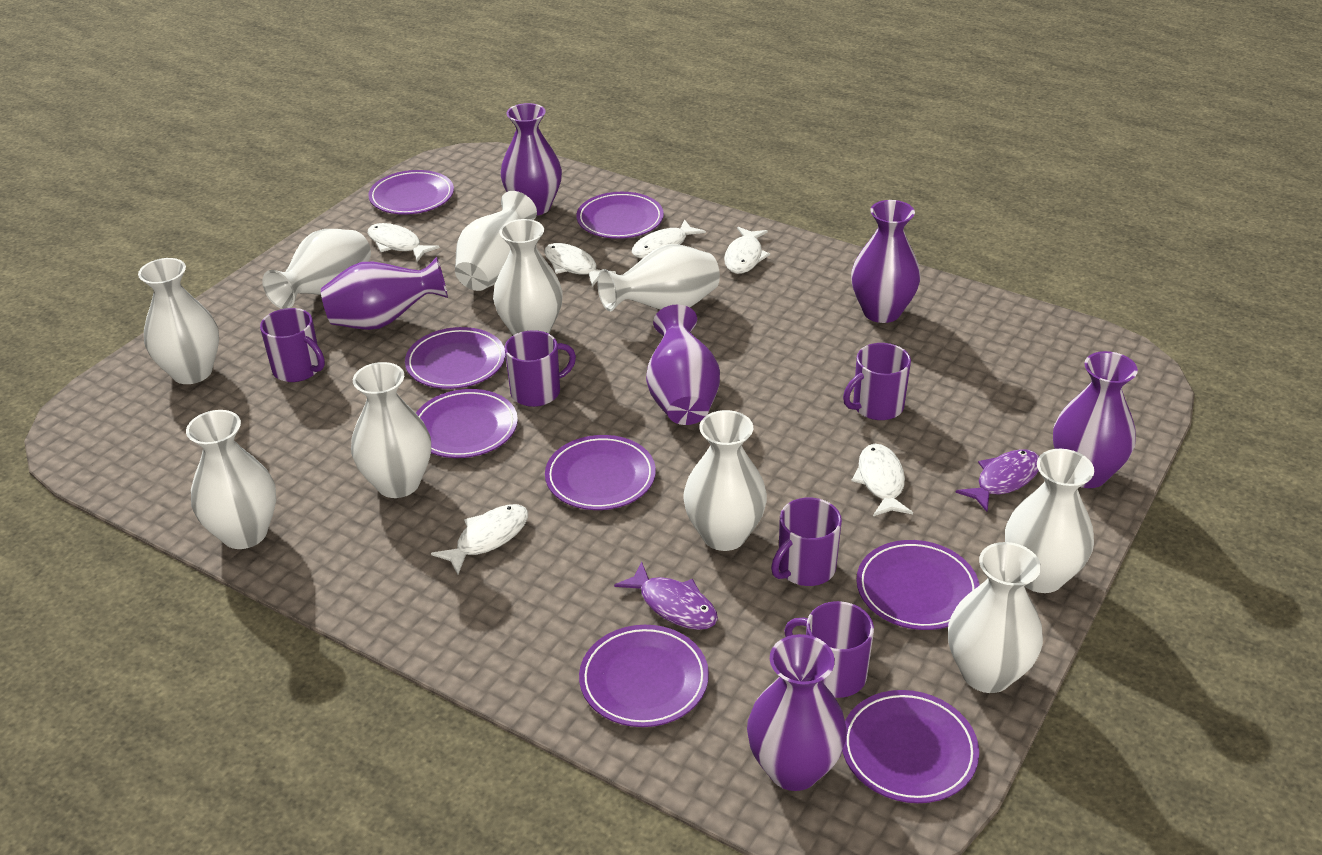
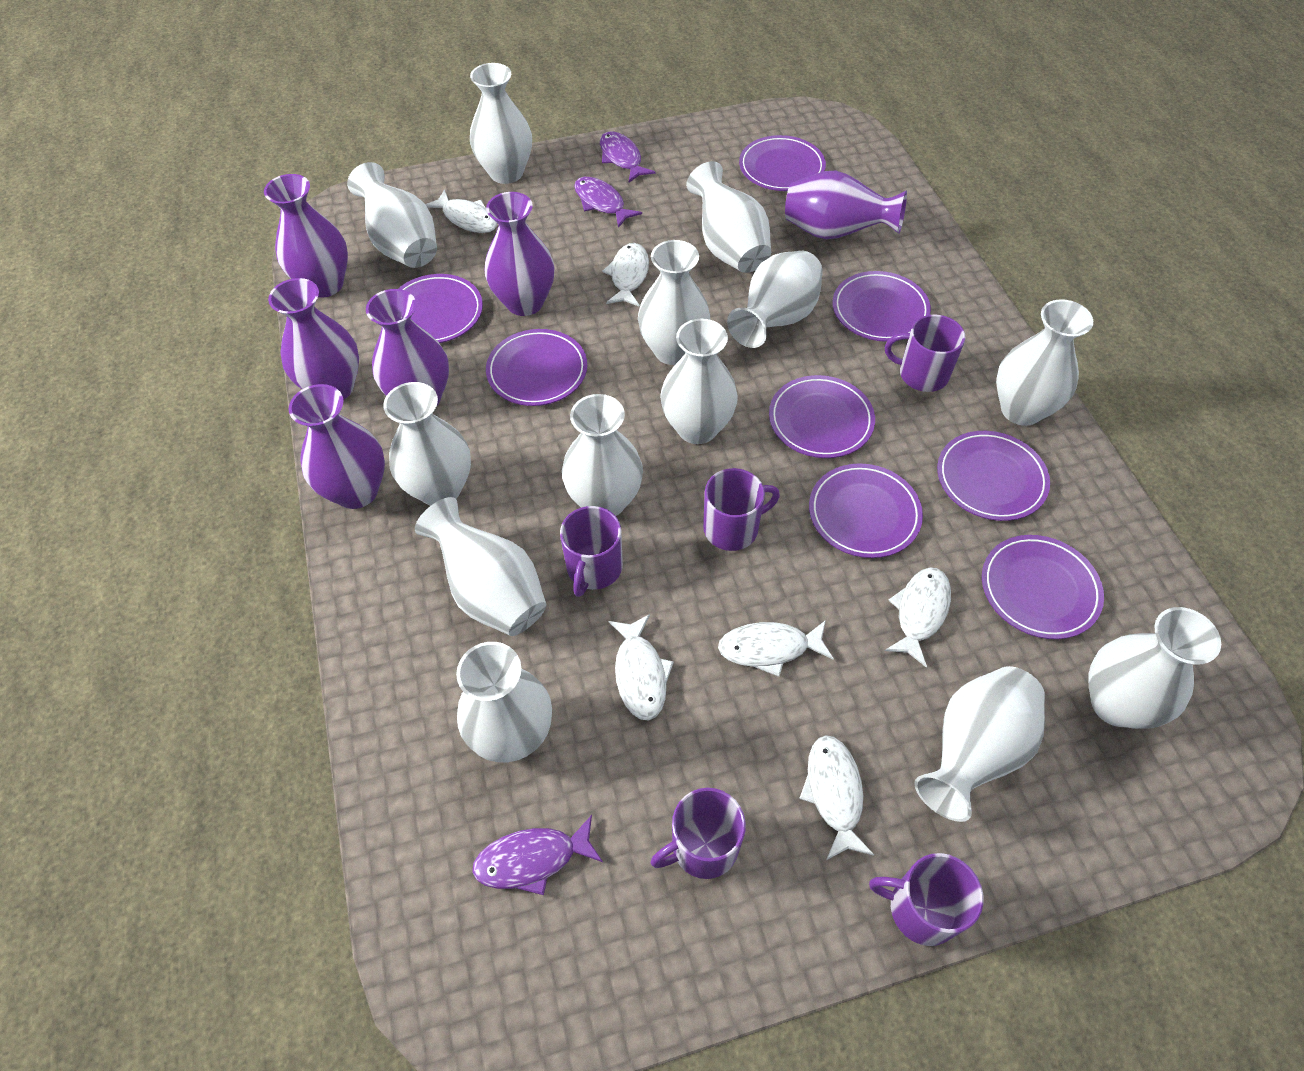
purple fish: [614,561,718,630] [955,449,1039,512] = 2 -> [472,815,603,895] [574,177,642,228] [600,131,656,183] = 3
white vase: [138,258,219,384] [186,410,276,549] [262,229,371,309] [351,362,431,498] [455,191,537,291] [493,219,563,335] [598,244,720,311] [683,410,767,551] [948,542,1043,693] [1005,449,1094,593] = 10 -> [347,162,437,268] [383,382,471,506] [415,497,546,636] [456,642,552,762] [470,63,532,184] [562,394,643,516] [638,240,710,365] [660,319,738,444] [686,161,771,273] [727,251,822,348] [914,666,1045,822] [996,299,1093,426] [1089,607,1221,729] = 13

